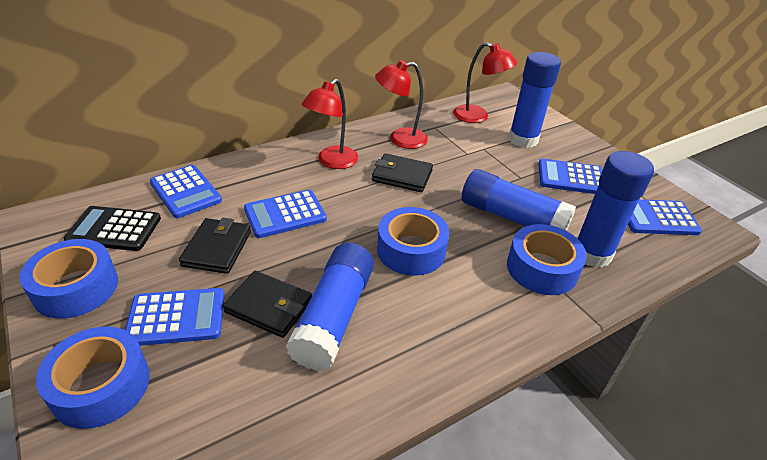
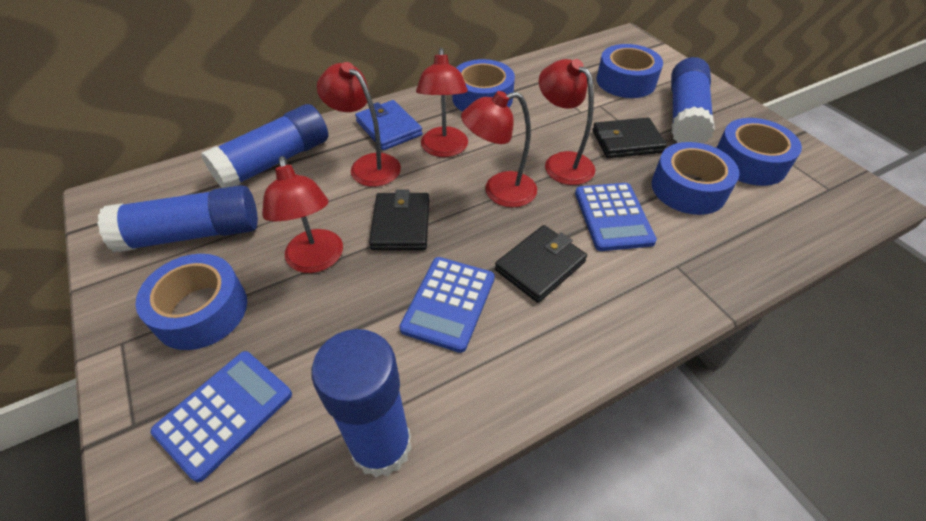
black calculator: [64,206,161,251] = 1 -> none = 0
blue calculator: [125,288,224,346] [150,165,222,218] [244,190,327,238] [538,159,602,194] [628,199,702,235] = 5 -> [150,351,292,482] [399,257,495,353] [575,183,657,251] = 3
blue tape: [20,239,118,319] [36,326,150,429] [377,207,449,276] [507,224,587,295] = 4 -> [135,254,247,350] [452,59,515,112] [597,44,663,98] [652,142,739,215] [716,118,802,186] = 5
blue wallet: none = 0 -> [355,100,423,150] = 1
red lamp: [302,79,358,169] [375,60,428,149] [453,42,517,123] = 3 -> [262,156,343,273] [317,62,401,187] [416,48,468,157] [461,91,537,207] [539,59,595,185] = 5

